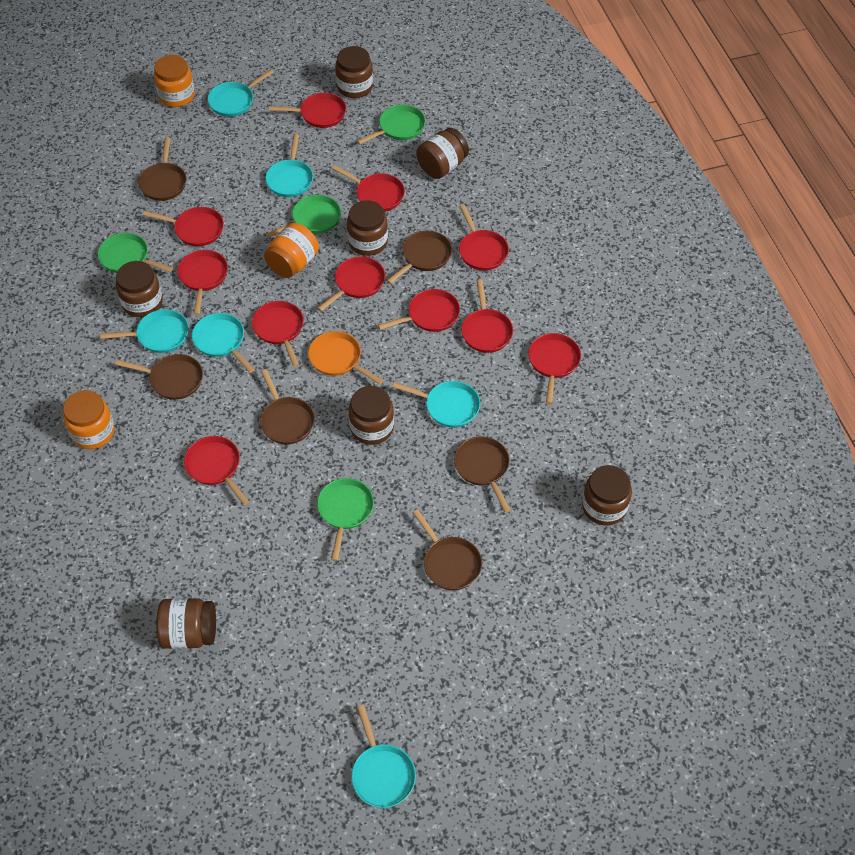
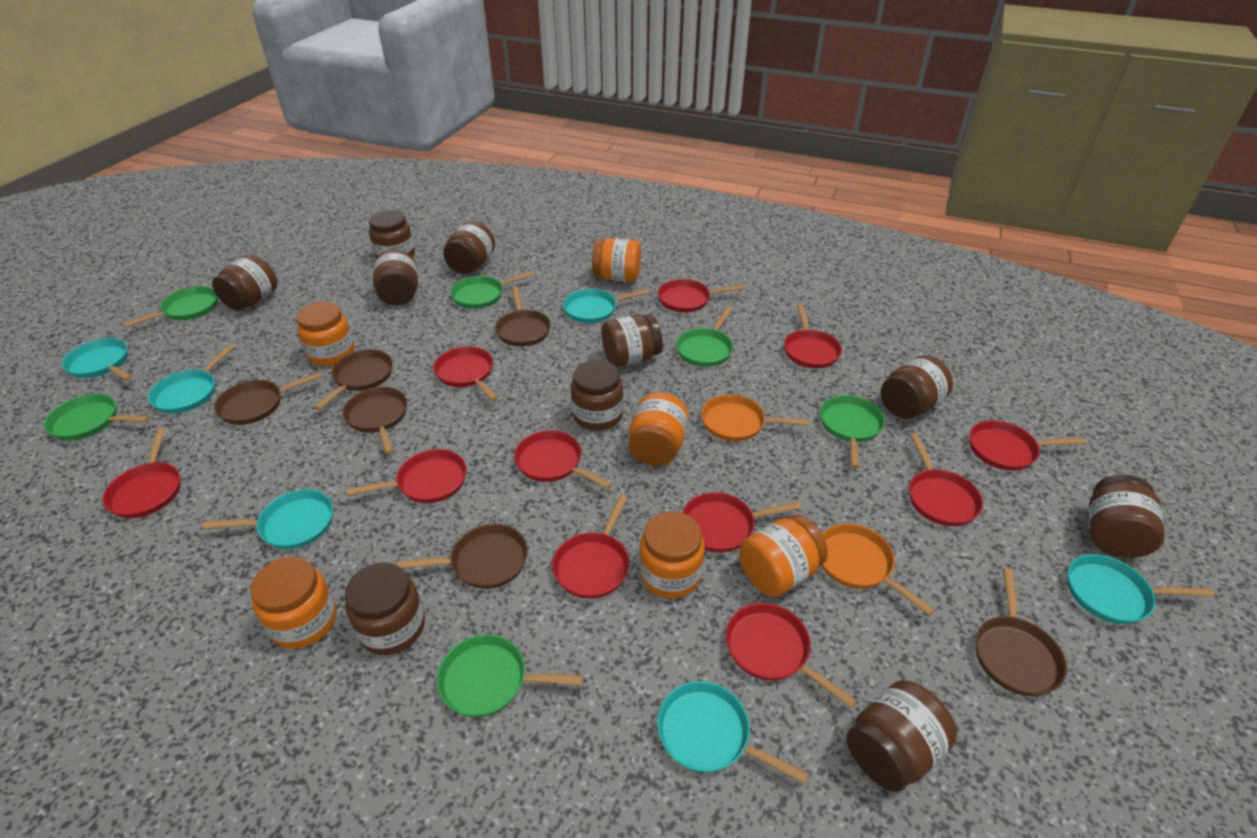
brown jar: [116,261,163,317] [156,598,216,649] [335,46,373,98] [347,200,388,256] [349,386,394,445] [417,128,469,179] [582,465,632,526] = 7 -> [212,254,277,311] [345,562,425,655] [369,210,415,258] [373,249,418,306] [443,221,495,274] [571,360,623,431] [601,314,663,367] [846,680,957,792] [881,355,953,419] [1089,475,1165,558] = 10
green pan: [98,233,173,273] [266,195,341,238] [317,478,374,561] [357,105,426,145] = 4 -> [44,394,150,441] [123,286,218,328] [437,634,583,717] [450,271,534,309] [676,306,733,367] [820,395,885,468] = 6
orange jar: [63,390,115,449] [154,55,195,107] [264,223,319,278] = 3 -> [250,557,337,649] [296,302,354,366] [592,238,641,282] [629,392,689,466] [639,511,705,598] [739,515,828,597] = 6
orange pan: [308,331,384,384] = 1 -> [701,394,810,441] [821,524,935,616] = 2

